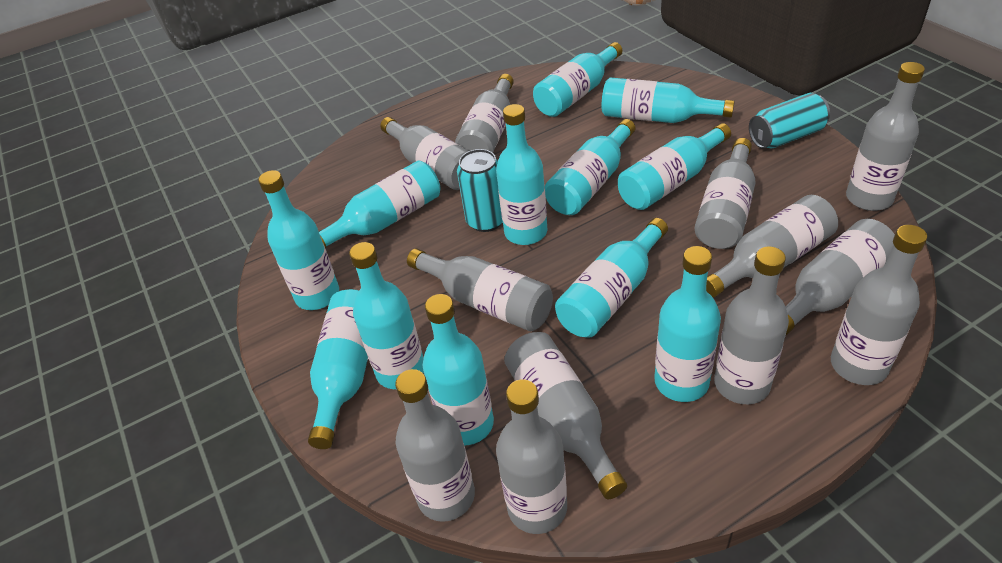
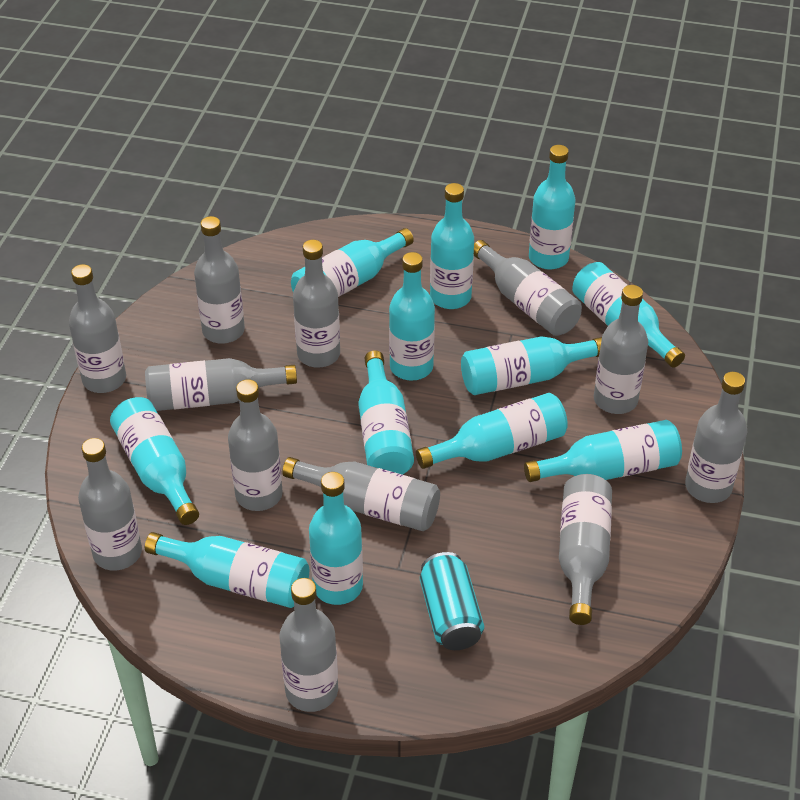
turquoise can: [457,149,503,232] [749,93,830,149] = 2 -> [420,552,484,650] = 1

